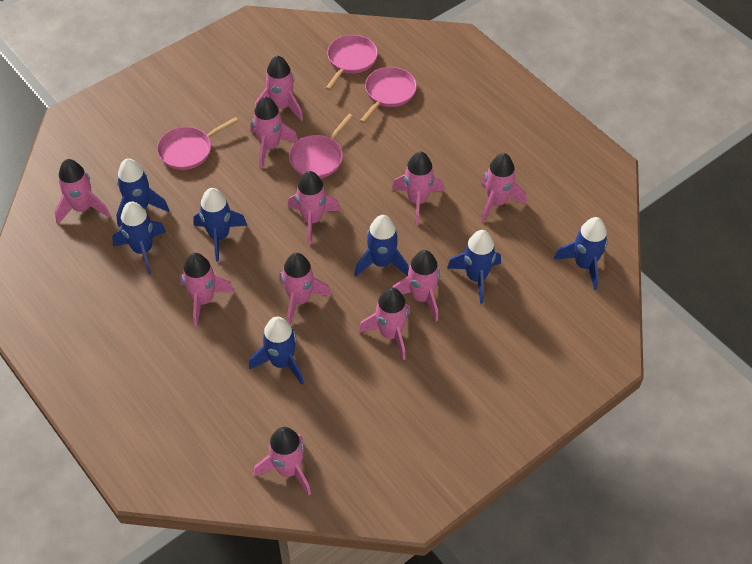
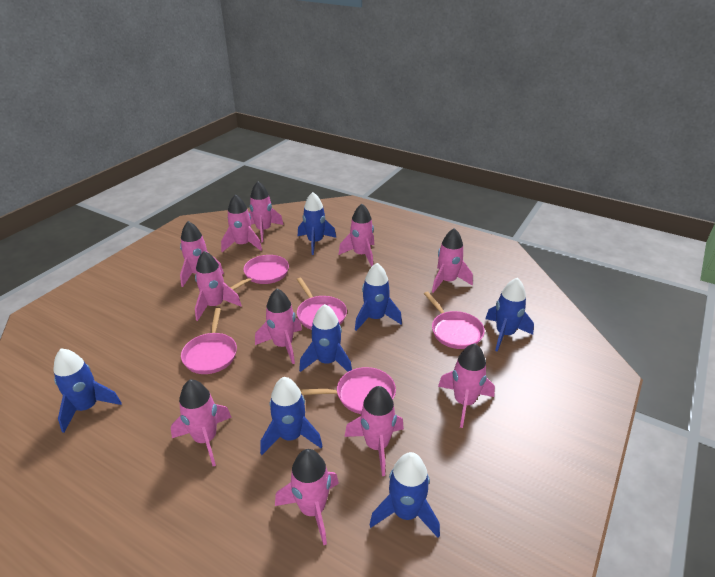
pink pan: [157,117,238,170] [289,114,354,178] [326,35,378,90] [360,67,417,124] = 4 -> [181,308,237,374] [230,255,289,290] [297,278,347,330] [300,367,396,414] [424,292,485,349] = 5

